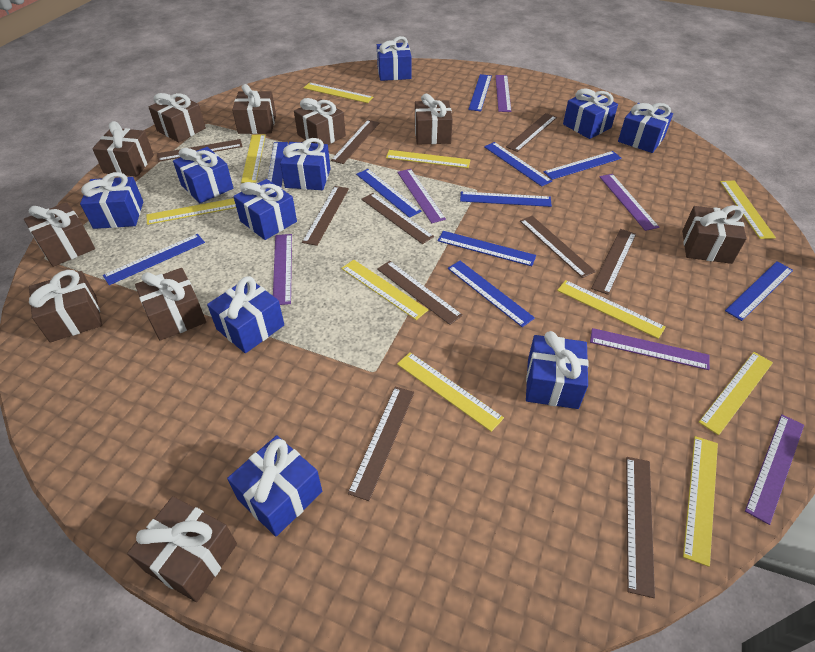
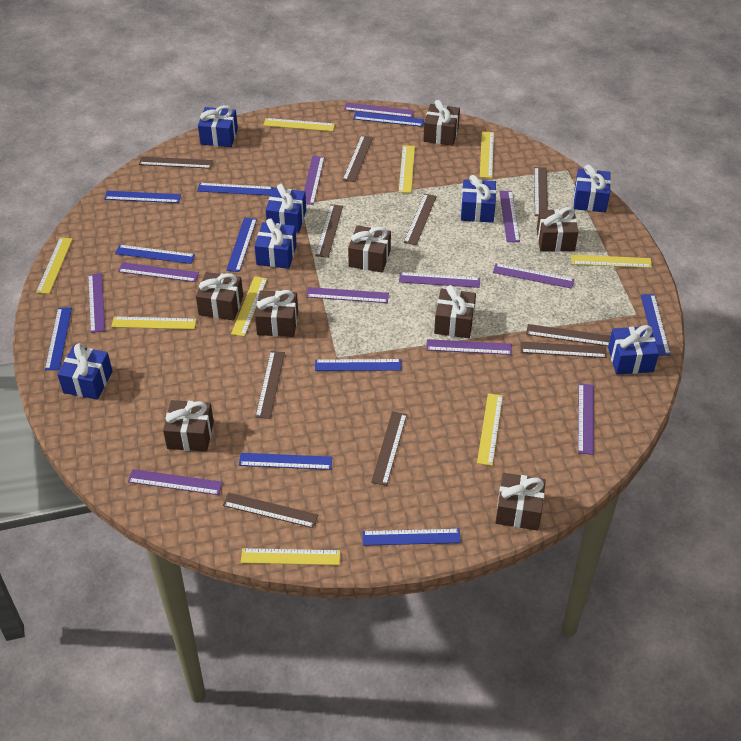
blue gift: [80,172,143,229] [173,147,233,203] [207,276,284,353] [227,435,322,536] [233,179,297,240] [280,138,331,190] [377,36,412,81] [526,331,589,409] [563,89,618,139] [618,103,673,153] = 10 -> [57,343,112,400] [198,105,238,147] [255,218,297,269] [266,184,306,233] [461,175,496,223] [574,165,611,212] [608,325,659,375] = 7
brown gift: [24,202,95,267] [29,270,102,342] [92,121,154,176] [127,496,237,602] [135,268,206,341] [149,93,206,142] [232,84,276,134] [294,98,346,145] [415,94,453,145] [682,205,747,264] = 10 -> [163,400,214,452] [196,272,243,320] [255,290,298,337] [348,225,391,273] [423,100,460,146] [434,285,476,338] [495,473,546,530] [537,207,578,252] = 8
purple ruler: [273,234,292,305] [397,169,446,223] [495,75,511,112] [590,328,710,370] [599,174,659,231] [745,414,804,525] = 6 -> [88,273,105,333] [118,262,199,282] [128,469,223,495] [304,156,325,205] [306,287,389,303] [344,103,414,118] [399,272,480,288] [426,339,512,355] [493,263,574,289] [499,191,520,242] [578,383,594,455] = 11
yellow ruler: [146,198,236,225] [241,134,266,183] [304,82,373,103] [341,260,428,320] [386,150,471,168] [397,352,504,432] [557,280,666,339] [683,436,718,567] [699,352,773,435] [720,181,776,239] = 10 -> [36,237,73,294] [111,317,196,329] [231,276,267,337] [241,548,340,565] [263,118,335,131] [399,145,415,193] [477,393,503,466] [480,131,494,178] [571,255,652,268] = 9

